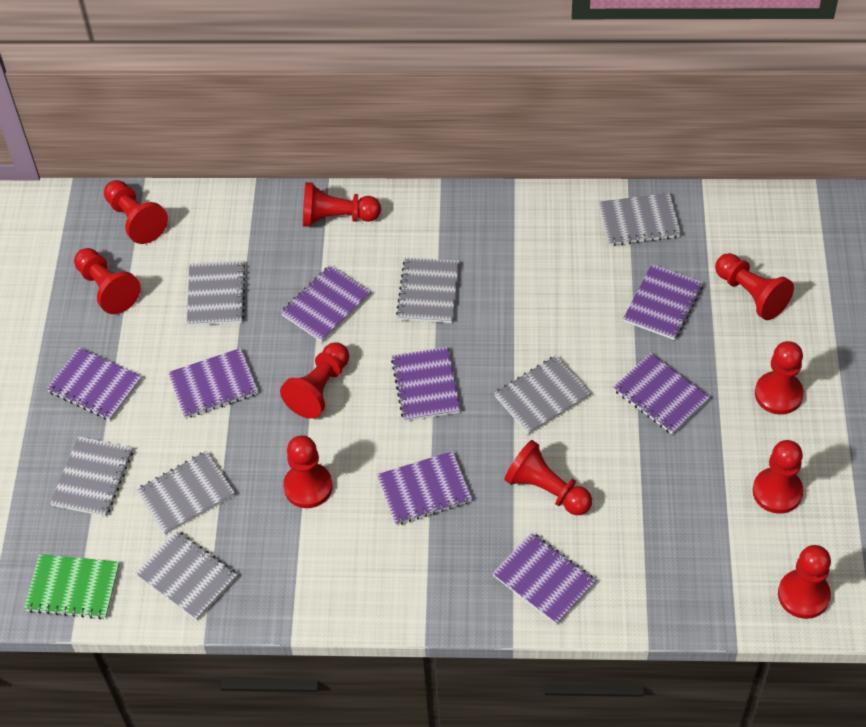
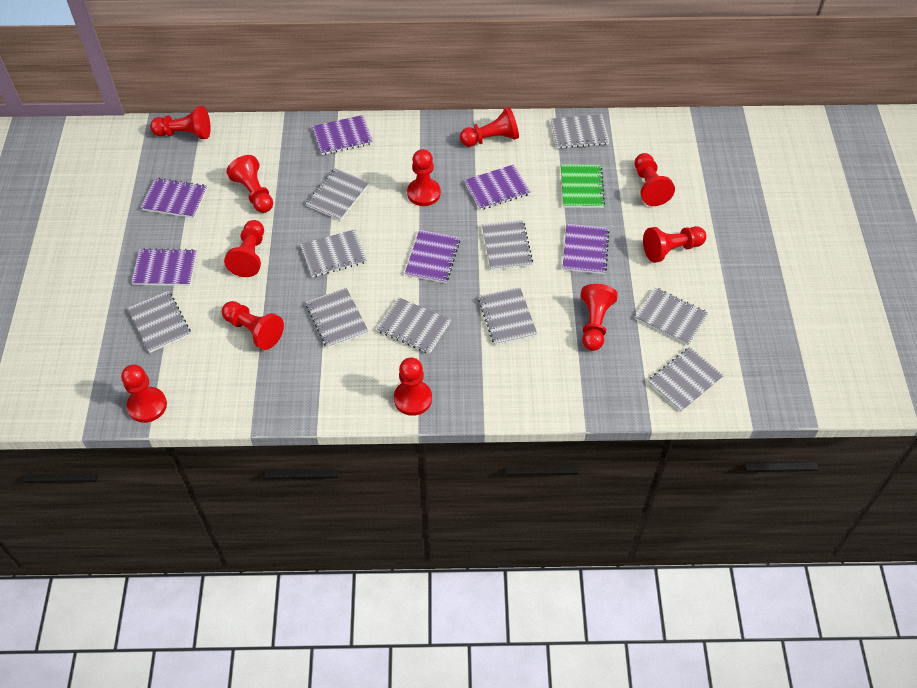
grey notebook: [50,436,133,517] [135,531,237,620] [136,451,235,535] [187,261,245,326] [396,258,459,323] [494,355,591,435] [599,193,681,246] = 7 -> [127,291,191,353] [300,229,367,277] [306,168,369,221] [306,288,368,348] [377,297,451,354] [478,287,537,345] [482,220,533,270] [551,114,609,149] [635,287,709,345] [648,347,724,412] = 10
purple notebook: [46,347,142,421] [168,348,258,418] [280,265,371,342] [377,451,472,525] [391,347,461,421] [492,532,596,625] [613,353,710,435] [623,264,703,340] = 8 -> [131,248,197,286] [141,178,207,218] [312,115,373,155] [405,230,460,283] [464,165,531,210] [563,224,609,274] = 6
red pawn: [74,248,141,314] [104,180,168,244] [280,342,349,419] [283,435,333,508] [303,182,381,227] [504,440,592,515] [715,253,794,320] [753,440,804,514] [755,341,804,415] [778,545,831,619] = 10 -> [121,365,167,423] [150,106,211,139] [222,301,284,350] [224,220,264,277] [226,155,273,213] [394,358,432,416] [407,149,441,206] [460,107,519,147] [581,284,618,351] [635,153,675,206] [643,226,706,263] = 11

